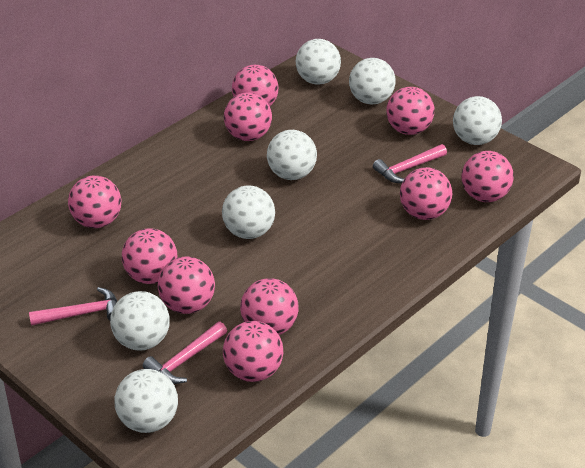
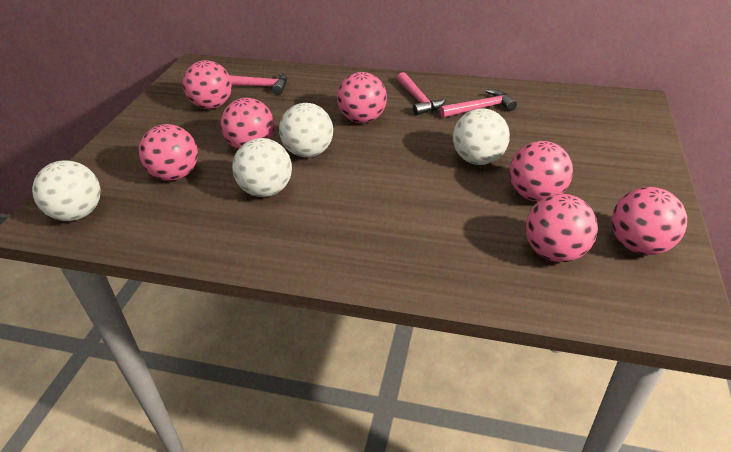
pink ball: [68,175,121,228] [122,228,177,284] [158,257,215,314] [223,321,283,382] [224,93,272,141] [232,65,279,106] [240,278,299,335] [386,87,434,135] [400,167,452,220] [462,151,514,202] = 10 -> [139,124,198,181] [183,60,232,109] [220,98,275,149] [337,72,387,123] [509,141,573,202] [526,194,598,262] [611,187,687,255] = 7
white ball: [110,291,170,351] [114,369,178,433] [222,186,275,239] [267,130,317,180] [296,39,341,85] [349,58,395,104] [453,96,502,145] = 7 -> [32,161,100,221] [232,138,292,197] [279,103,333,158] [453,108,510,165] = 4

